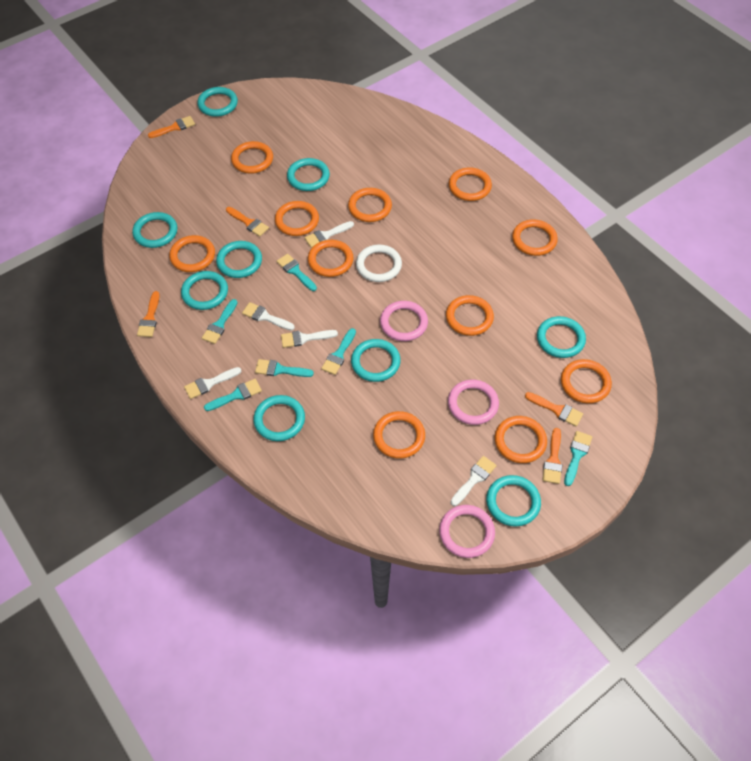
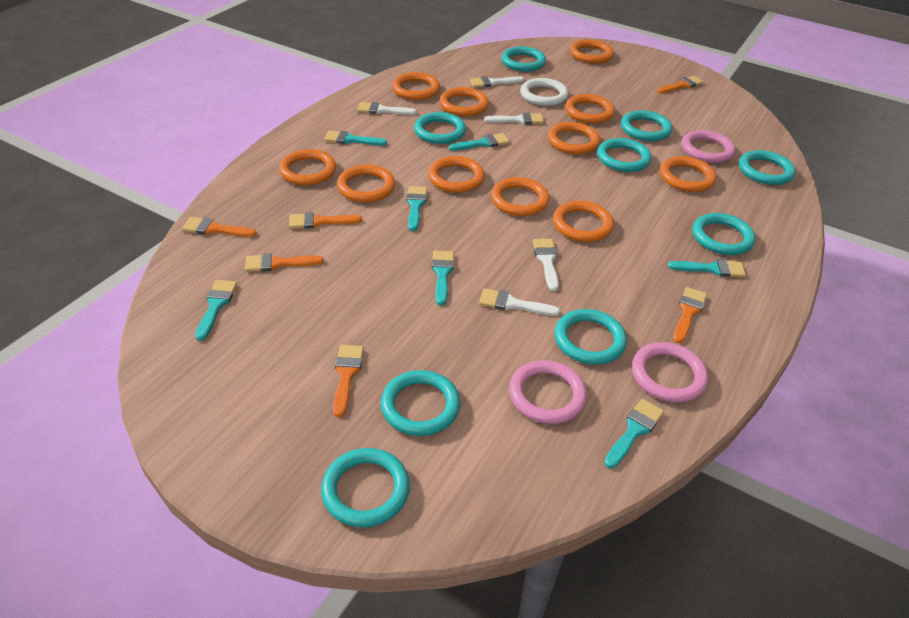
orange brush: [137,291,160,337] [148,116,195,138] [226,207,269,237] [525,392,583,427] [543,428,562,484] = 5 -> [182,217,257,237] [245,253,324,272] [289,212,362,229] [333,345,364,417] [657,76,704,93] [673,287,707,343] = 6
turquoise brush: [202,299,238,344] [204,379,262,411] [255,359,314,377] [277,254,317,291] [321,328,356,375] [564,431,592,486] = 6 -> [195,280,237,341] [324,131,387,146] [406,186,427,231] [432,251,454,305] [449,133,510,151] [604,399,664,468] [668,259,746,277] = 7

